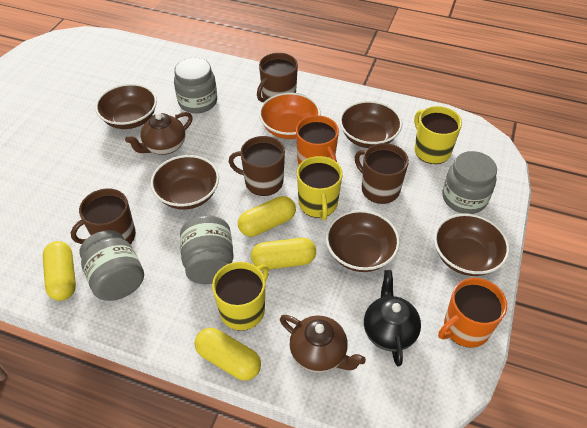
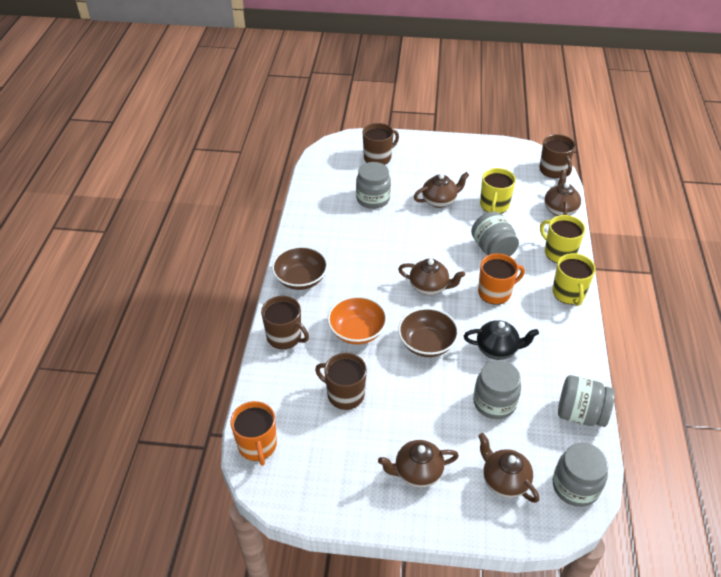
brown bowl: [95,84,157,129] [151,155,219,210] [326,210,400,272] [340,101,402,148] [434,213,509,276] = 5 -> [272,246,328,290] [398,308,459,357] = 2
brown teapot: [125,112,193,155] [280,315,366,373] = 2 -> [378,440,459,488] [398,259,465,295] [414,172,469,208] [478,433,539,503] [544,170,581,216] = 5
grey jar: [79,230,144,301] [174,58,217,113] [180,215,234,284] [443,151,497,214] = 4 -> [356,162,391,209] [471,211,519,257] [473,360,521,419] [553,443,608,507] [558,375,615,427] = 5
yellow capsule: [43,241,76,301] [195,328,261,380] [238,196,296,237] [251,238,316,269] = 4 -> none = 0

